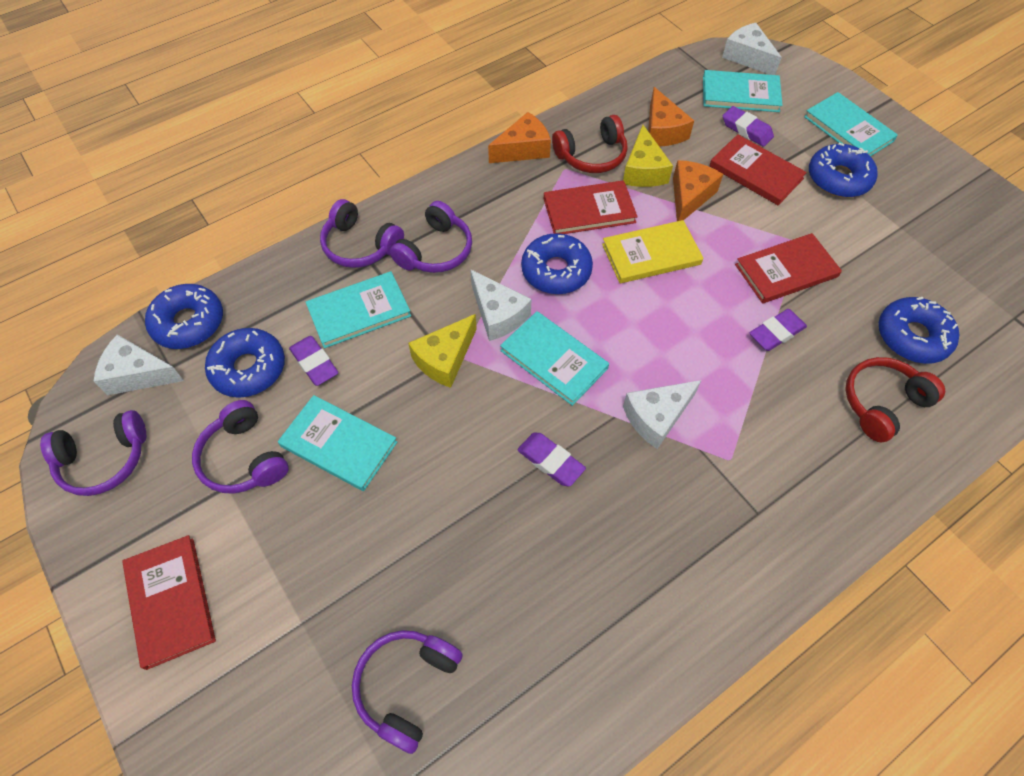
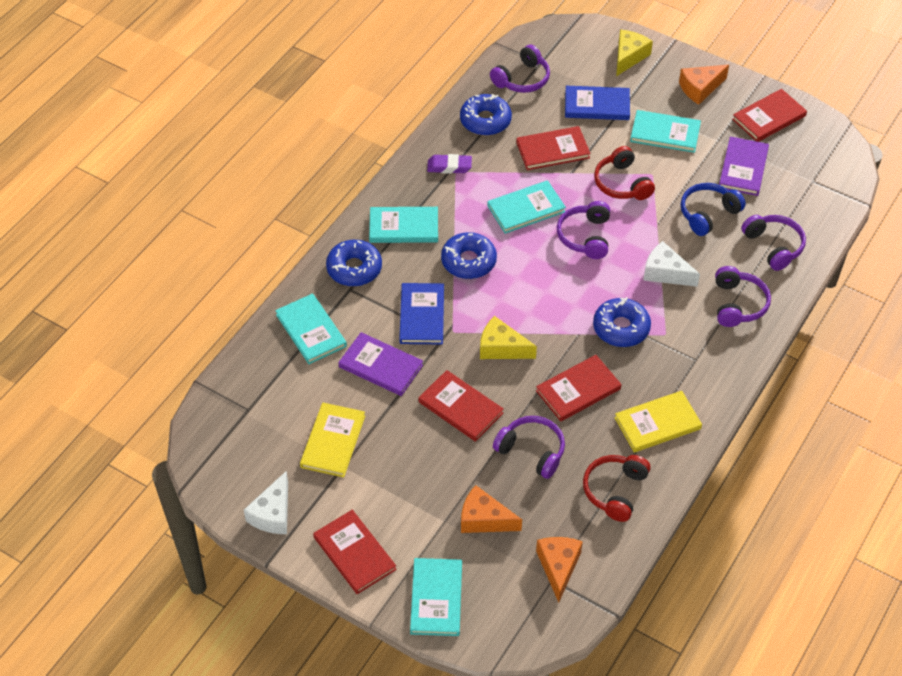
blue book: none = 0 -> [399,283,444,344] [565,86,630,120] = 2
blue donut: [145,284,223,349] [205,328,285,398] [521,233,593,294] [809,142,877,197] [879,297,959,364] = 5 -> [326,240,382,286] [441,232,497,279] [460,94,512,136] [593,297,651,347] = 4
blue headphones: none = 0 -> [681,183,746,236] = 1
purple book: none = 0 -> [338,332,423,396] [719,137,769,196] = 2
purple eraser: [289,336,338,386] [517,433,586,487] [723,106,774,147] [749,309,807,351] = 4 -> [427,154,472,174] = 1
red book: [122,535,216,670] [543,180,638,234] [709,134,807,205] [735,233,842,304] = 4 -> [313,510,397,594] [419,370,504,442] [516,126,591,170] [536,355,622,422] [732,89,807,142] = 5
white cheese: [94,334,184,395] [470,269,531,341] [623,380,701,449] [722,23,782,75] = 4 -> [244,471,288,534] [644,241,700,287] = 2
yellow book: [602,220,704,283] = 1 -> [300,403,365,477] [615,391,702,452] = 2

